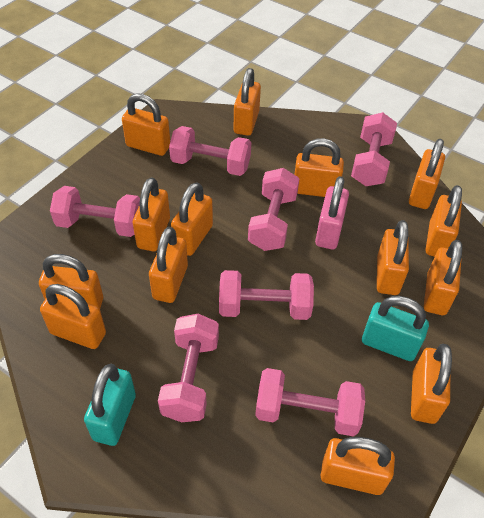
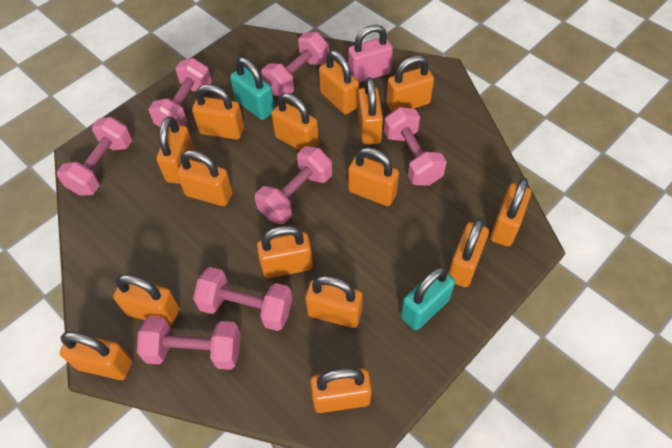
orange padlock: [39,254,103,309] [40,284,106,349] [122,93,170,156] [133,177,170,251] [149,227,188,303] [171,182,213,256] [234,68,261,136] [294,138,344,197] [321,437,395,495] [377,220,409,295] [409,139,445,209] [411,343,452,424] [424,240,462,315] [426,185,462,257] = 14 -> [60,332,132,380] [113,274,180,326] [157,116,195,184] [177,150,233,206] [192,84,244,140] [257,225,313,278] [271,93,319,151] [305,276,363,328] [310,368,372,413] [319,50,359,115] [348,147,399,206] [357,77,383,145] [386,55,434,112] [448,218,489,287] [490,178,531,247] = 15

